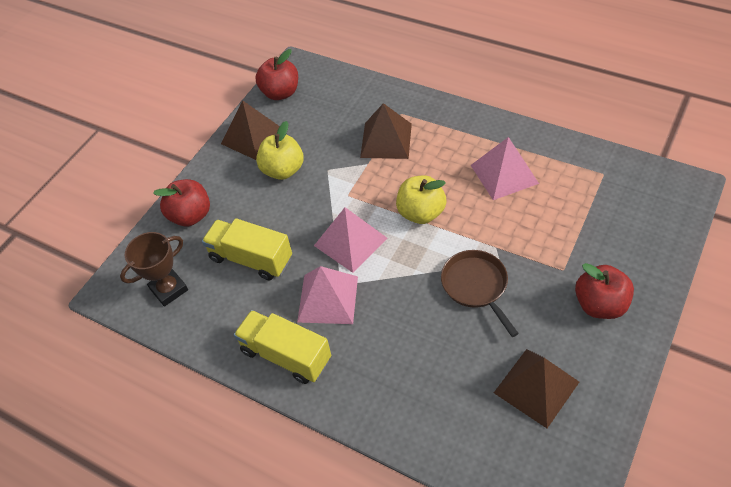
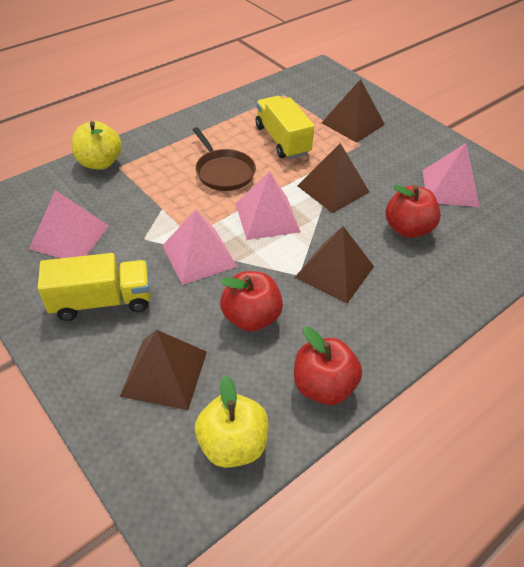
brown pyramid: [221,100,279,160] [360,103,412,159] [494,349,579,428] = 3 -> [120,330,207,410] [294,226,374,303] [298,143,369,213] [322,79,385,143] = 4
brown trophy: [120,232,188,307] = 1 -> none = 0
pink pyramid: [297,266,358,324] [314,207,387,273] [471,137,539,200] = 3 -> [29,190,109,258] [162,210,238,285] [236,171,301,240] [423,143,480,207] = 4

